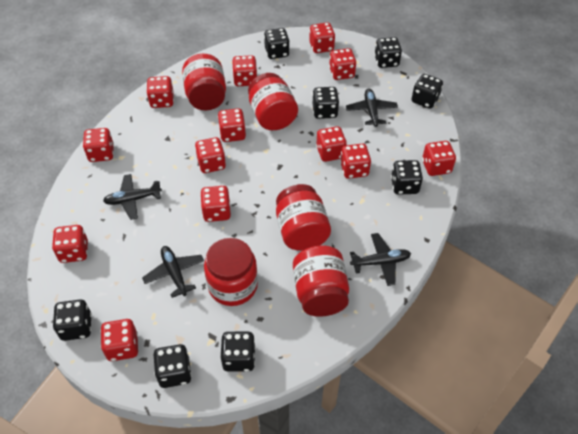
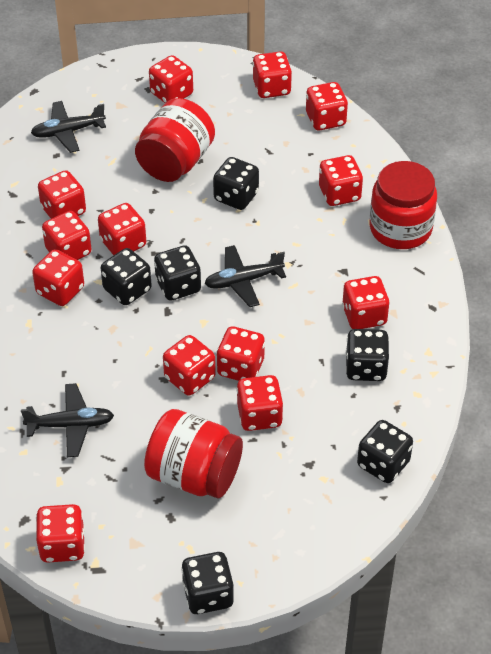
black dice: [53,300,92,341] [154,344,192,388] [220,332,256,372] [264,28,290,59] [313,87,339,119] [374,37,402,68] [391,160,423,195] [412,74,443,109] = 8 -> [101,248,152,305] [154,245,201,301] [181,552,234,614] [213,157,259,210] [346,329,389,381] [357,420,413,483] = 6
black plane: [103,174,162,220] [142,246,204,298] [346,89,398,127] [350,233,411,286] = 4 -> [21,383,114,457] [31,101,106,153] [204,245,286,307] = 3
red jar: [182,54,226,110] [204,238,258,306] [248,73,298,130] [276,184,331,251] [293,246,349,317] = 5 -> [135,98,215,182] [144,409,243,498] [369,161,437,249] = 3

